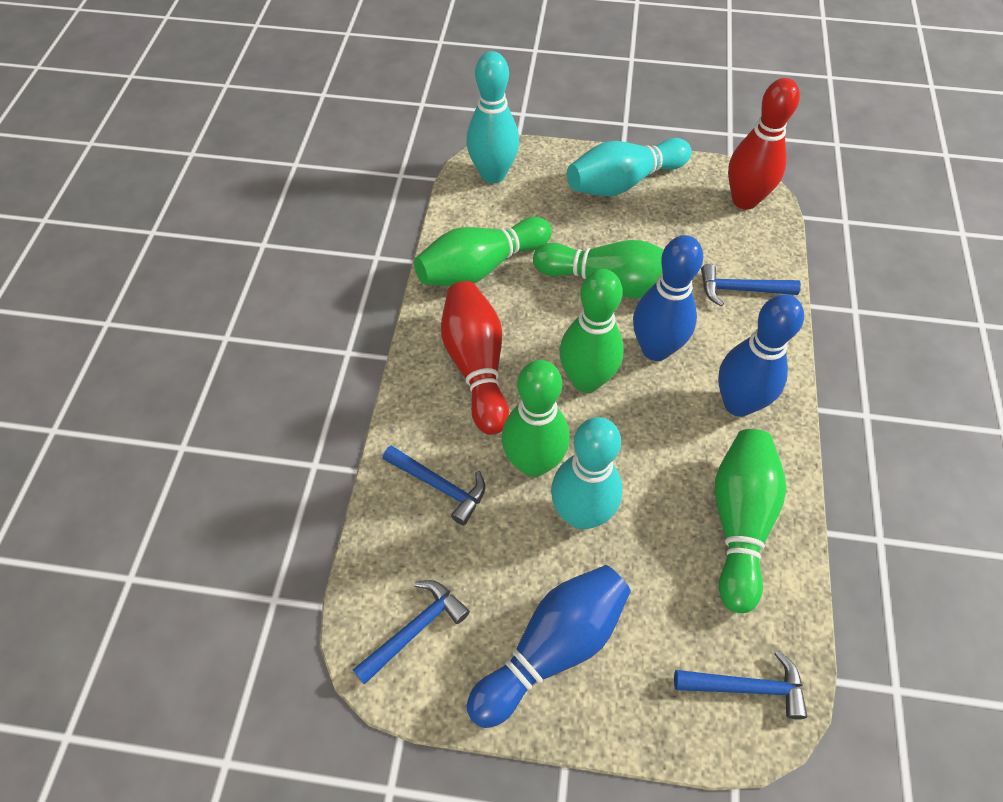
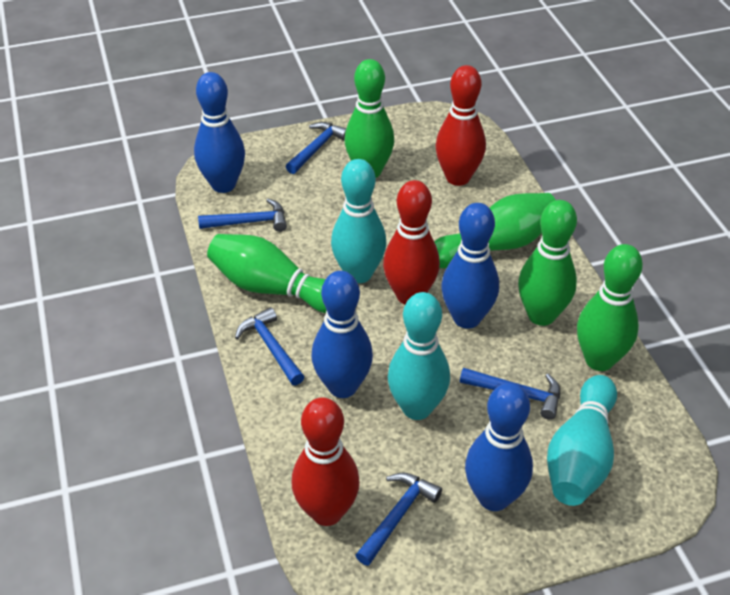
blue bowling pin: [467,565,631,728] [633,235,703,361] [718,294,804,417] = 3 -> [194,72,245,193] [311,271,373,398] [441,203,499,329] [465,383,533,511] = 4
blue hammer: [353,580,470,685] [383,445,485,525] [674,650,807,719] [701,264,801,307] = 4 -> [198,199,287,232] [235,307,304,385] [286,122,346,174] [356,472,442,566] [460,368,560,420] = 5
red bowling pin: [441,281,509,435] [728,78,800,210] = 2 -> [292,397,360,526] [383,180,440,305] [435,65,486,186] = 3

